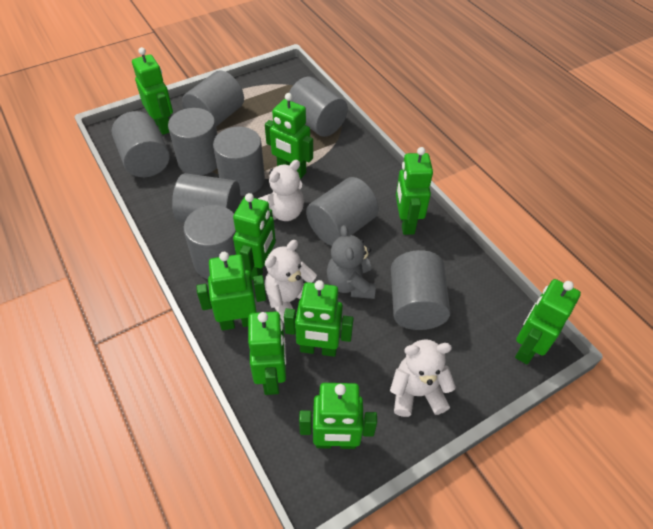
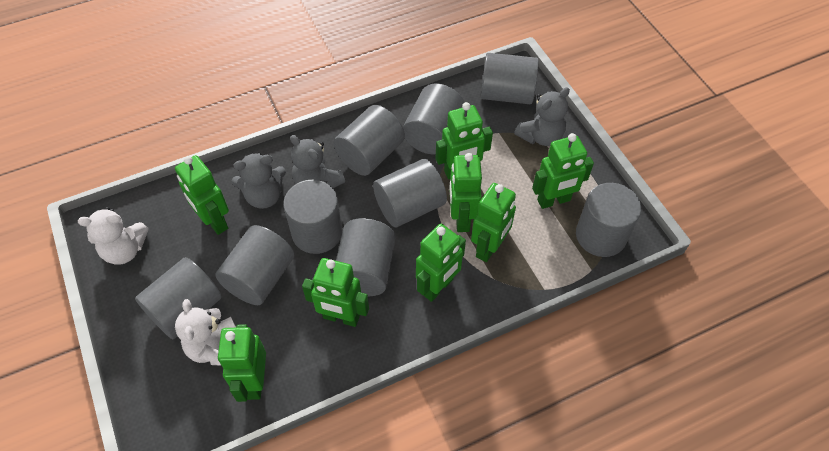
green robot: [132,47,173,135] [196,252,266,330] [233,193,276,280] [248,311,286,395] [265,93,313,179] [284,280,354,357] [299,383,377,449] [396,147,433,235] [515,279,581,365] = 9 -> [175,155,229,235] [218,324,266,402] [302,258,369,327] [416,224,466,302] [436,102,493,179] [449,153,482,232] [471,183,516,262] [532,133,594,209] = 8
grey teddy bear: [327,225,376,299] = 1 -> [232,153,286,209] [290,135,345,188] [514,87,570,146] = 3
white teddy bear: [258,160,304,221] [265,240,317,323] [390,339,456,417] = 3 -> [78,207,148,265] [175,299,236,365] = 2

